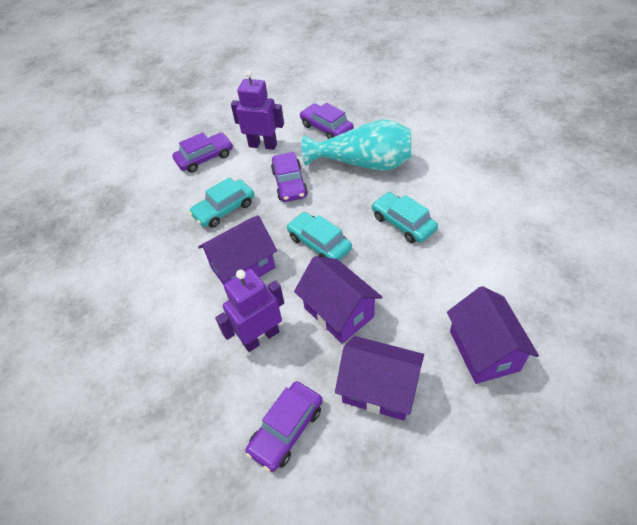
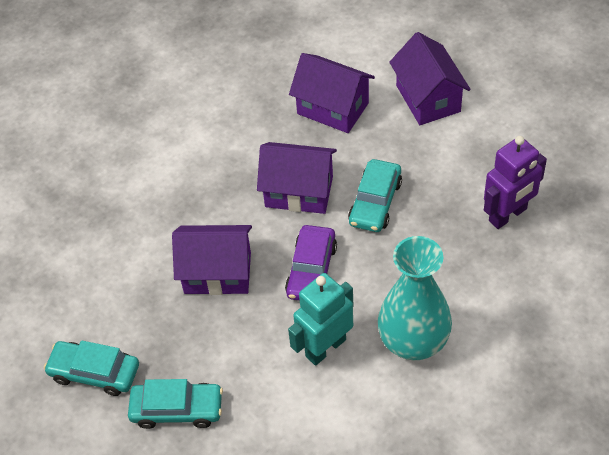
purple car: [172,132,233,173] [246,381,323,472] [271,152,308,202] [300,103,354,139] = 4 -> [285,225,337,301] = 1
purple robot: [215,269,284,352] [231,70,284,150] = 2 -> [484,136,547,229] = 1
turquoise robot: none = 0 -> [288,273,353,366] = 1

